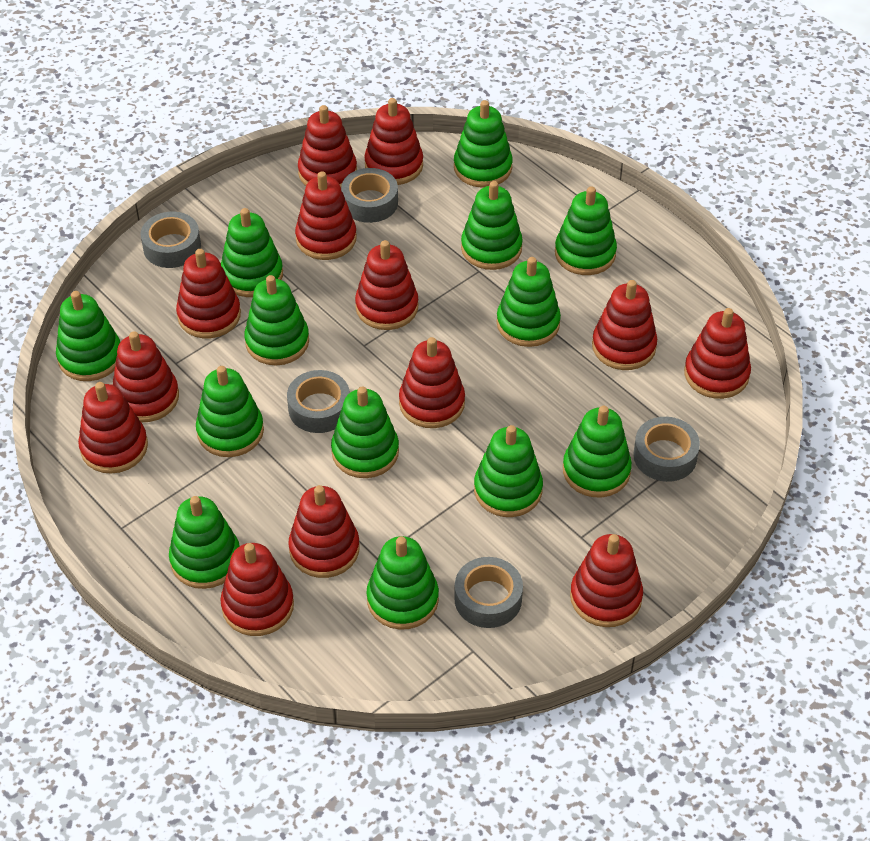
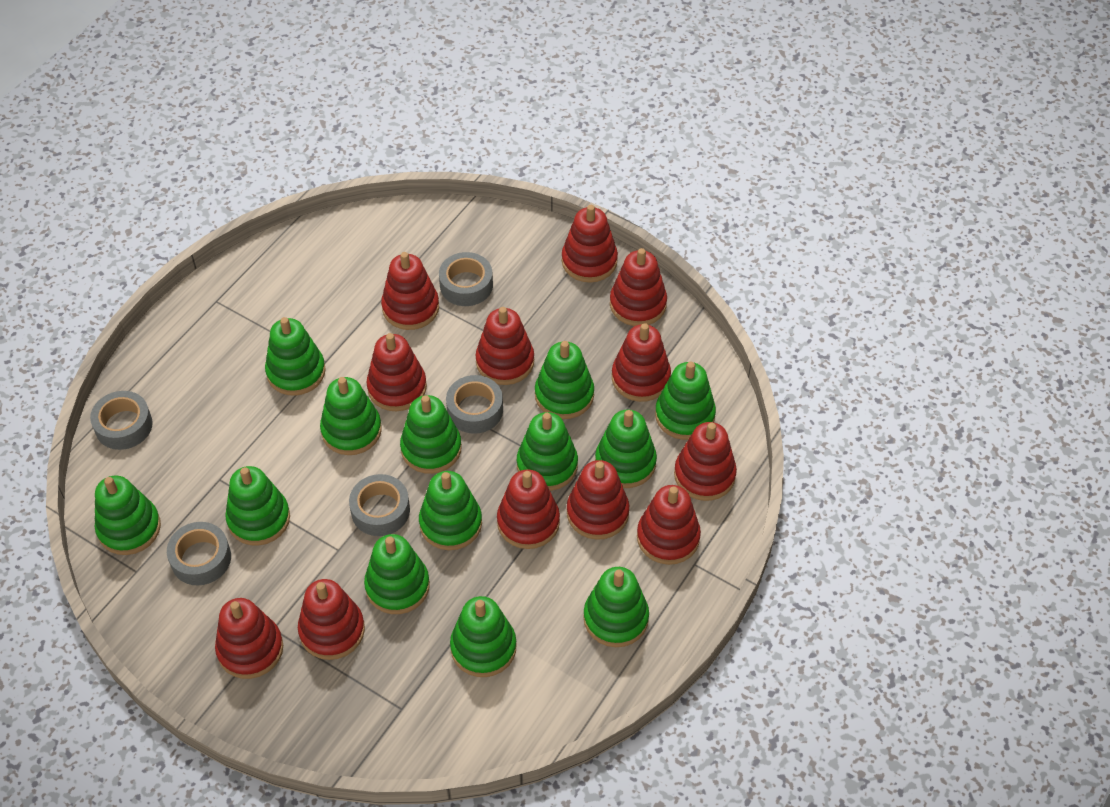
red stacking toy: [78,382,148,474] [113,331,179,422] [176,249,241,338] [220,543,294,636] [288,485,360,578] [295,171,357,260] [298,105,357,187] [355,240,419,330] [364,98,423,185] [399,337,465,428] [570,534,643,627] [592,280,657,370] [684,308,751,399] = 13 -> [215,598,283,679] [298,579,365,660] [366,333,427,411] [381,252,439,330] [475,307,534,385] [497,469,560,549] [562,205,618,283] [567,460,629,540] [610,248,667,326] [612,323,671,402] [637,485,701,565] [674,422,737,501] = 12

